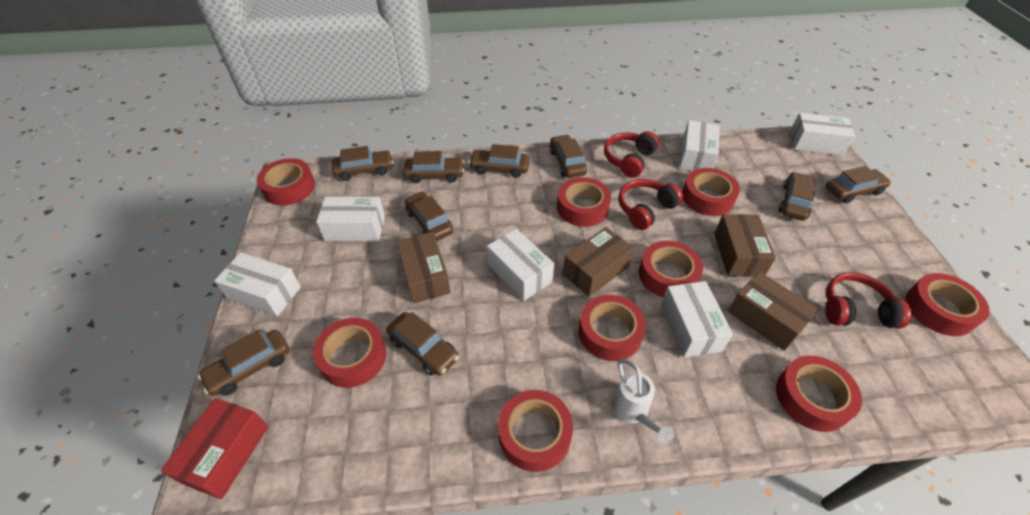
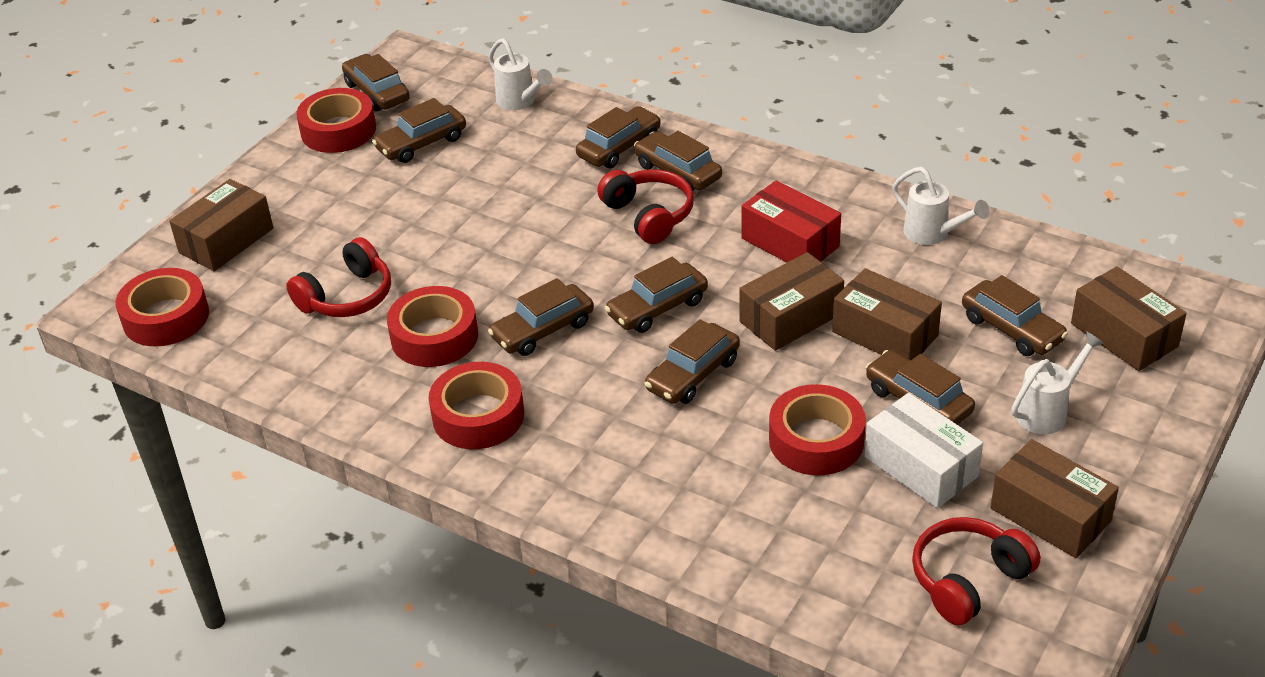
brown box: [396,232,451,304] [563,227,634,297] [714,214,776,277] [728,272,819,351] = 4 -> [169,179,273,271] [739,252,844,351] [832,268,942,360] [991,439,1119,558] [1071,266,1187,371] = 5
red tape: [257,158,315,205] [313,318,386,388] [498,390,573,472] [557,177,611,227] [578,295,646,361] [639,241,703,298] [682,168,740,216] [776,356,862,432] [906,273,990,336] = 9 -> [116,268,209,347] [296,88,376,153] [387,286,478,367] [429,362,524,449] [769,384,866,475] = 5
white box: [214,252,301,316] [316,197,385,241] [487,229,554,301] [661,281,733,358] [679,120,720,171] [790,113,855,156] = 6 -> [864,393,983,508] = 1
white watering can: [612,359,674,444] = 1 -> [488,38,552,110] [892,167,989,245] [1011,331,1104,434] = 3

